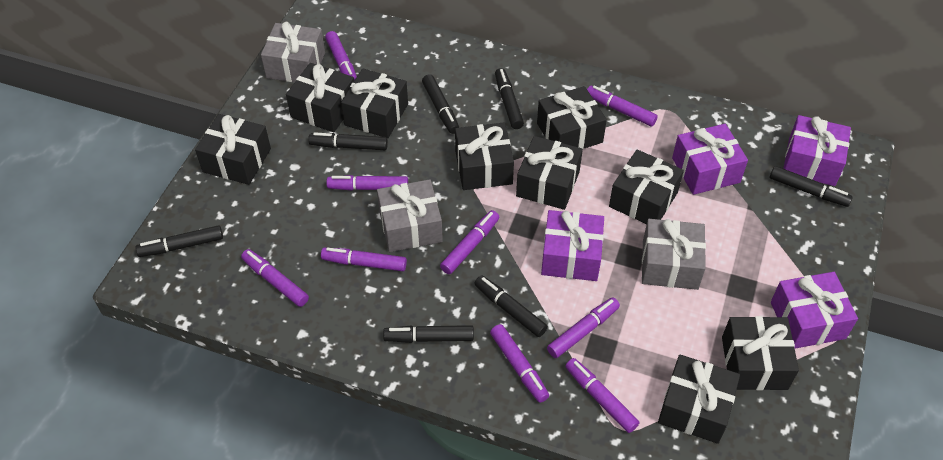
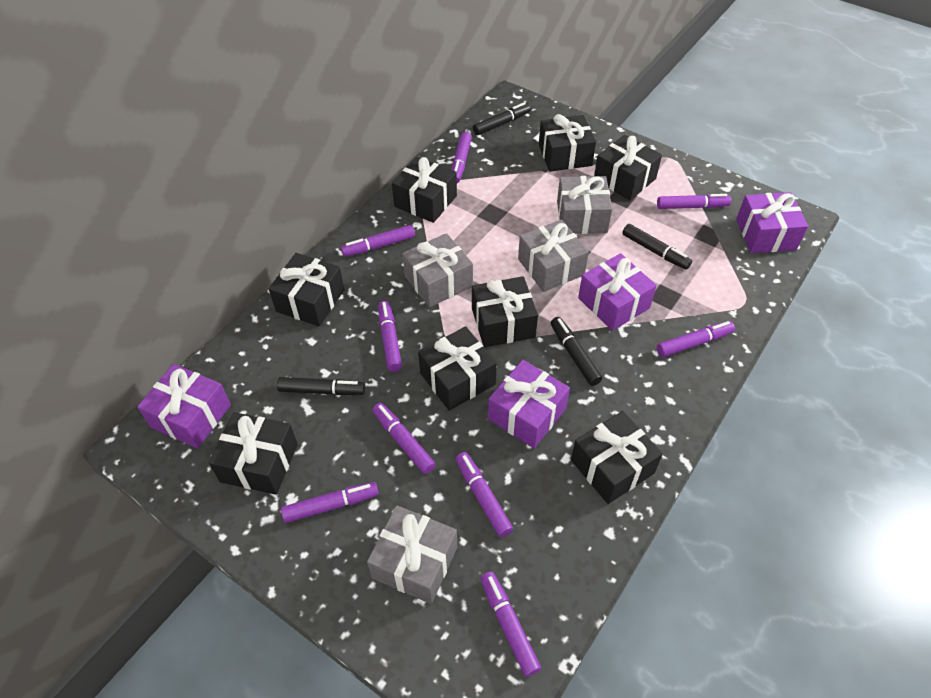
black gift: [195,114,271,185] [286,63,354,132] [341,68,408,138] [455,123,514,190] [516,136,583,210] [537,86,607,149] [609,149,684,224] [658,354,740,444] [722,316,799,390] = 9 -> [209,412,298,495] [269,253,344,326] [392,157,457,223] [418,326,497,411] [472,276,538,347] [539,114,596,172] [571,411,663,504] [594,135,662,200] = 8
black marker: [135,225,223,257] [308,132,388,150] [383,325,474,343] [422,74,459,134] [474,275,548,337] [495,68,524,129] [770,166,853,207] = 7 -> [277,377,365,395] [473,102,531,135] [550,317,602,386] [622,224,692,270] = 4
grey gift: [261,22,325,82] [377,179,443,252] [642,219,706,290] = 3 -> [367,505,457,604] [402,233,473,307] [518,220,589,292] [557,176,612,234] = 4

